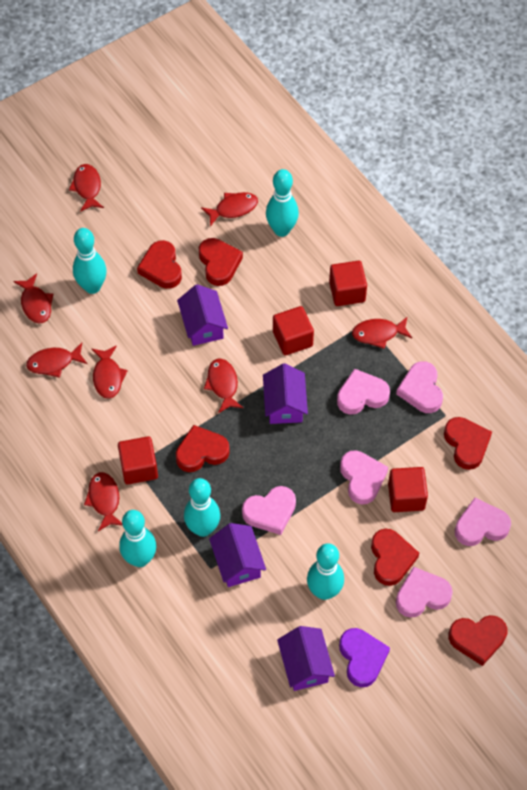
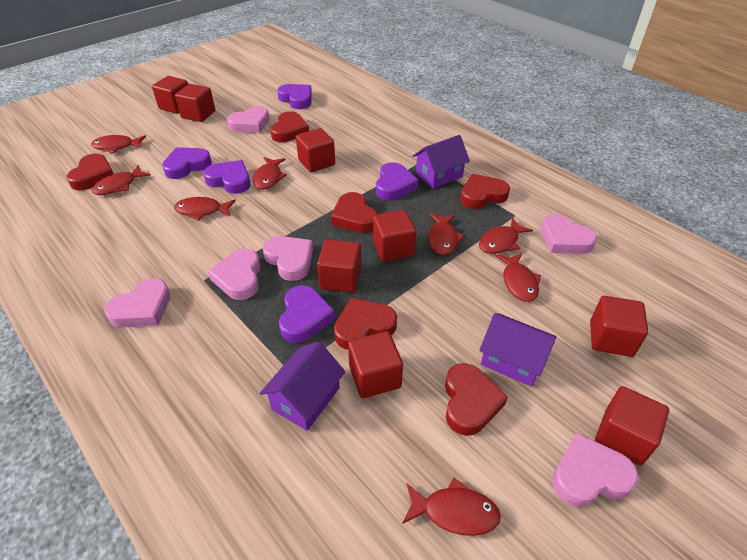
purple heart: [339,628,390,687] = 1 -> [162,147,212,179] [203,160,251,194] [277,84,312,109] [279,285,335,343] [376,162,418,200] = 5
purple house: [177,284,228,346] [209,523,266,587] [263,363,308,424] [277,626,335,691] = 4 -> [260,341,345,431] [413,135,470,189] [479,313,556,387] = 3
red cube: [118,436,158,484] [273,306,314,356] [329,261,367,306] [388,467,428,512] = 4 -> [152,76,188,114] [175,84,215,122] [296,128,335,172] [317,239,362,293] [348,331,403,398] [373,210,416,262] [590,296,648,357] [595,386,669,465] = 8
turquoise bowling pin: [73,228,107,294] [119,510,156,567] [184,478,220,537] [266,169,299,237] [307,543,344,600] = 5 -> none = 0

